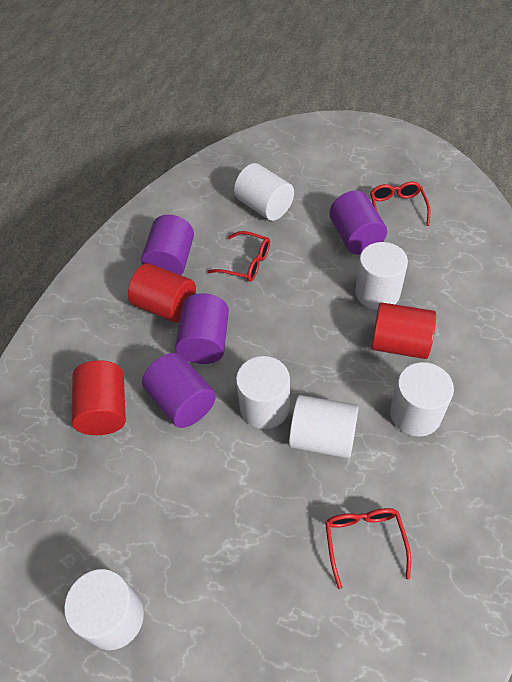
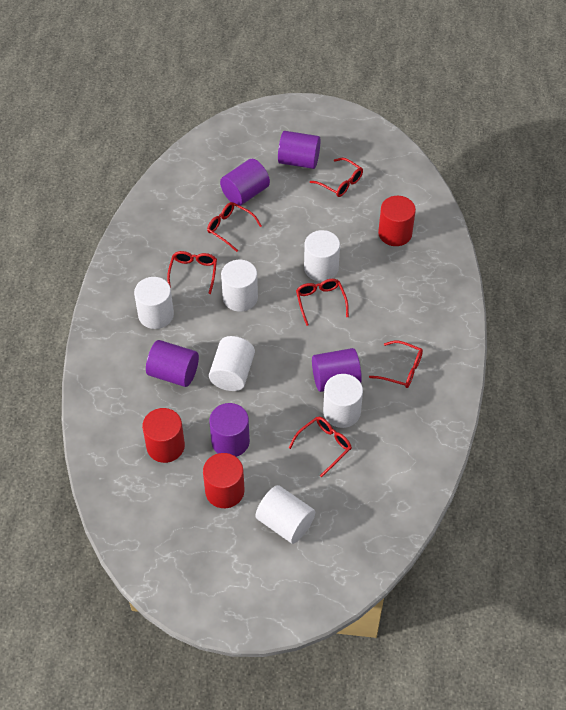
purple cylinder: [141,215,194,275] [142,353,216,428] [175,293,229,364] [329,190,387,255] = 4 -> [146,340,199,387] [209,403,250,457] [220,159,270,206] [278,131,321,169] [312,348,362,392] = 5
red glasses: [207,231,270,282] [325,508,411,589] [370,182,431,226] = 3 -> [167,251,217,294] [207,202,262,252] [288,417,351,478] [296,279,349,326] [310,158,363,197] [369,341,423,388] = 6

